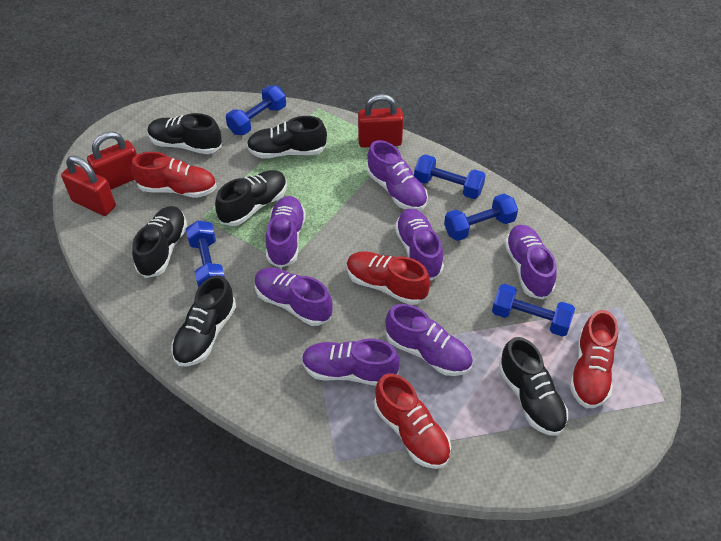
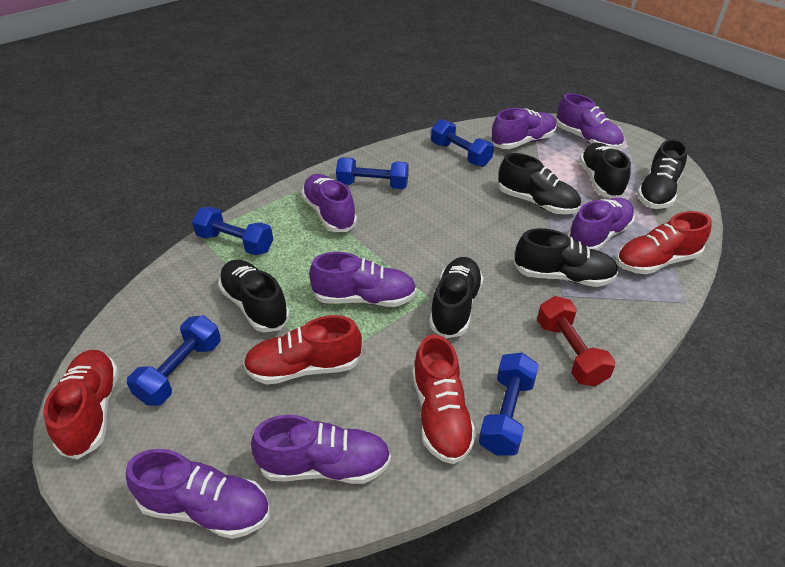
red dumbbell: none = 0 -> [537,296,616,386] = 1
red padlock: [61,156,116,216] [87,132,137,190] [358,94,403,148] = 3 -> none = 0

